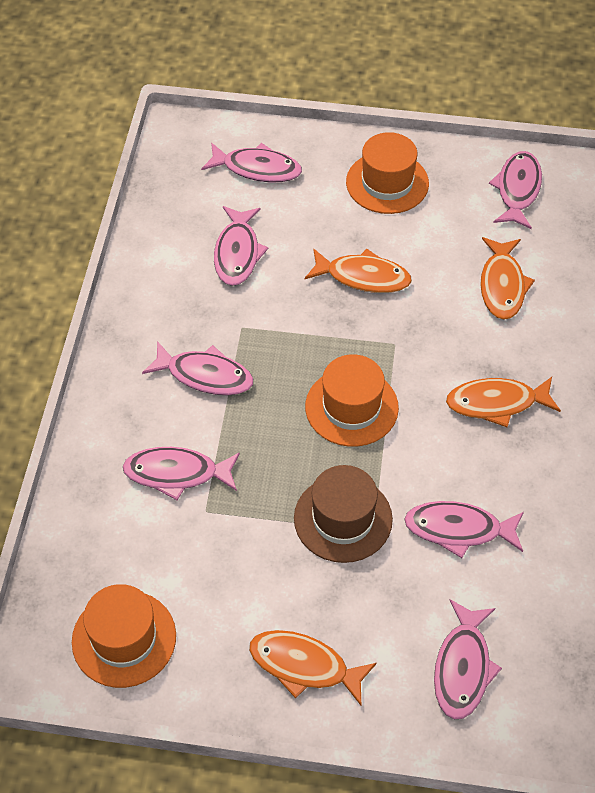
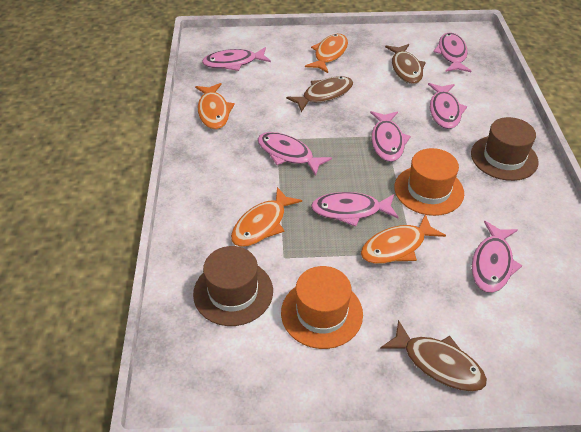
brown fish: none = 0 -> [286,76,353,112] [380,320,487,392] [385,44,426,84] = 3
brown hat: [294,465,393,563] = 1 -> [193,246,273,326] [471,117,538,181] = 2
orange hat: [72,584,176,688] [305,354,399,447] [346,132,429,214] = 3 -> [281,266,363,349] [394,148,464,216] = 2

